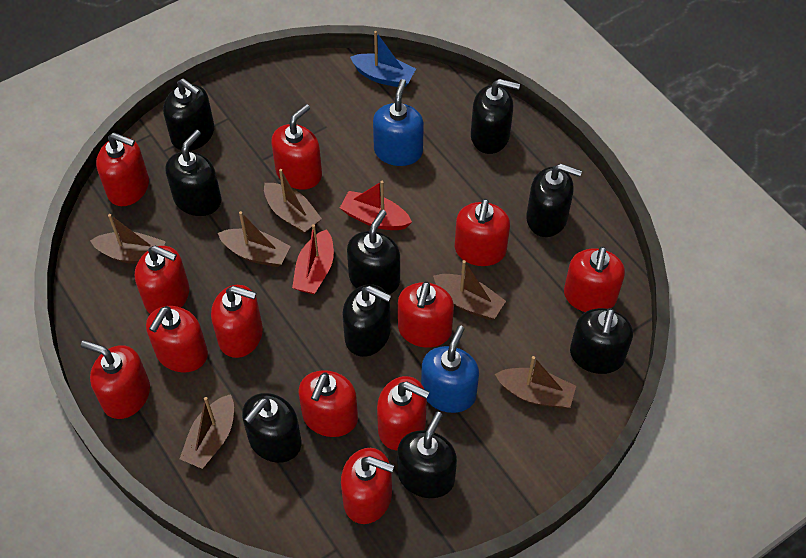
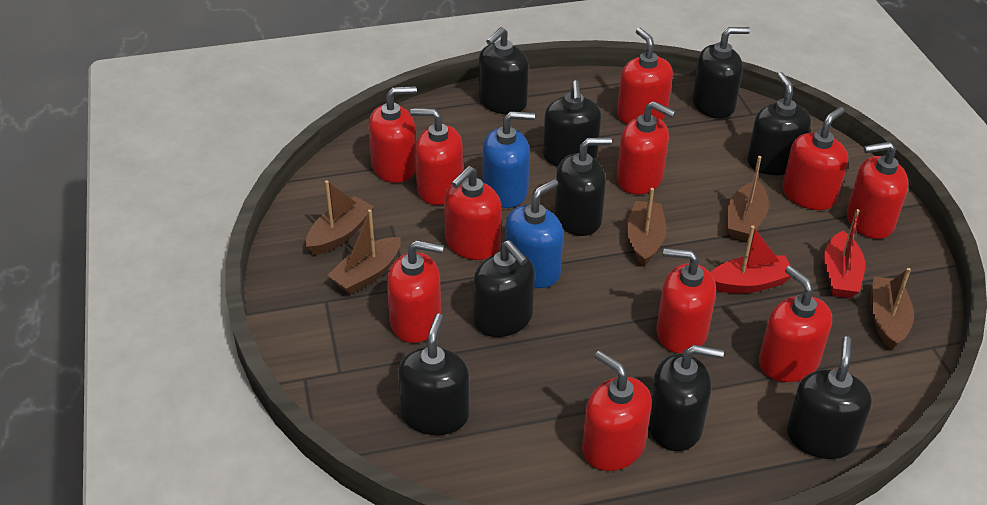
blue boat: [350,31,416,87] = 1 -> none = 0
brown boat: [90,214,166,264] [180,394,234,469] [218,211,291,267] [264,169,322,234] [433,260,506,320] [495,356,576,408] = 6 -> [306,180,374,255] [327,209,401,295] [627,188,667,266] [726,156,769,241] [870,268,914,350] = 5
red soap dispenser: [81,340,150,419] [96,133,149,206] [135,246,189,314] [146,306,208,372] [211,285,263,358] [271,104,322,190] [299,370,358,437] [341,448,394,524] [377,376,429,450] [398,281,454,348] [455,199,510,266] [564,247,625,312] = 12 -> [368,86,417,183] [387,240,444,343] [410,108,463,205] [444,166,501,260] [582,350,652,471] [617,28,673,124] [617,101,676,195] [656,248,716,353] [759,266,832,382] [782,107,848,210] [847,142,909,239] = 11

